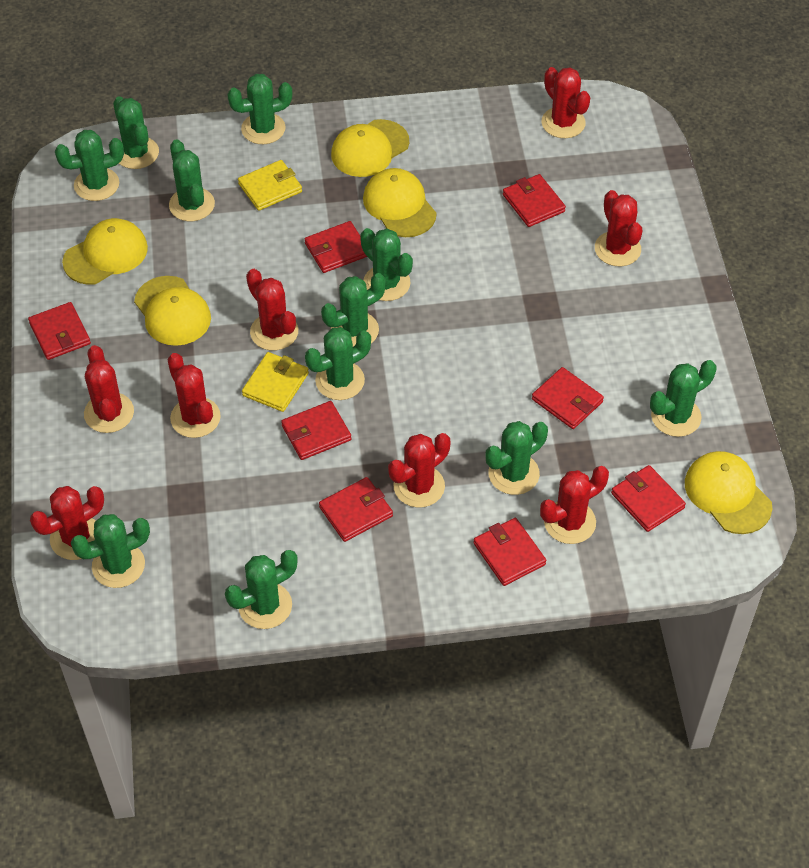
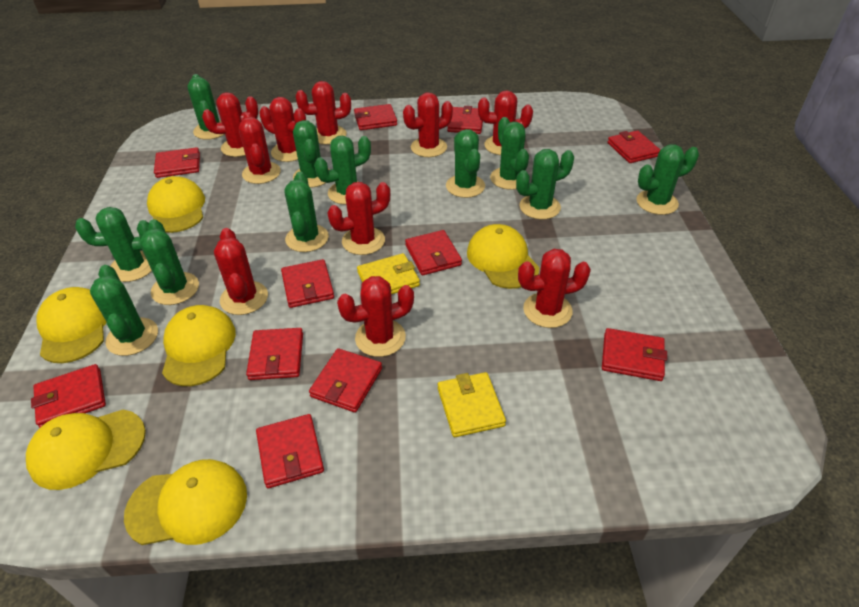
red cactus: [30,486,104,560] [84,345,134,433] [167,353,221,438] [246,269,298,351] [388,433,450,508] [540,466,609,544] [542,67,590,138] [595,190,643,266] = 8 -> [202,92,258,157] [214,228,268,315] [239,112,281,184] [259,97,306,162] [296,81,351,145] [328,182,390,255] [337,276,414,357] [403,92,453,157] [478,90,533,155] [518,249,591,328] = 10
red wallet: [28,302,91,360] [281,401,351,460] [305,221,367,273] [319,477,393,542] [473,518,546,586] [503,174,566,227] [532,367,604,429] [611,465,686,532] = 8 -> [31,364,106,428] [154,147,200,178] [246,328,303,380] [256,414,324,488] [281,259,334,308] [309,348,382,413] [354,104,397,130] [405,230,462,275] [447,106,483,134] [602,328,667,381] [608,130,660,163] = 11
yellow cap: [62,218,148,285] [134,276,211,346] [331,119,409,177] [363,168,437,237] [685,451,772,534] = 5 -> [26,409,146,490] [37,287,107,363] [124,459,247,545] [147,176,205,233] [162,305,236,386] [467,224,540,289] = 6

